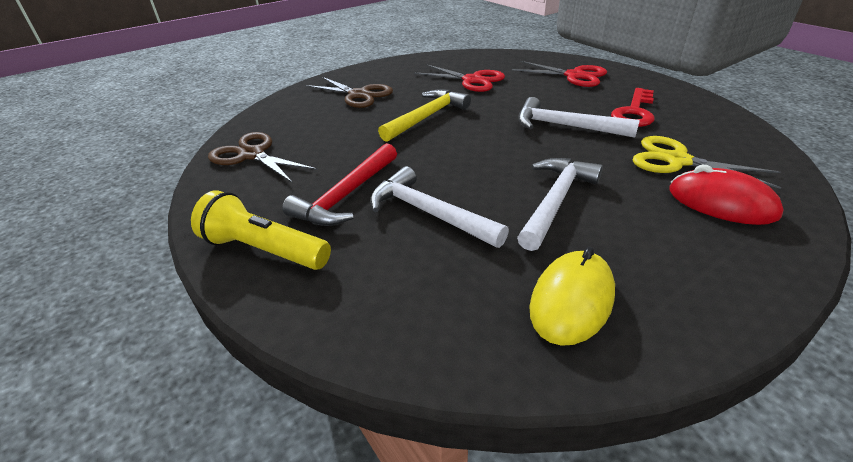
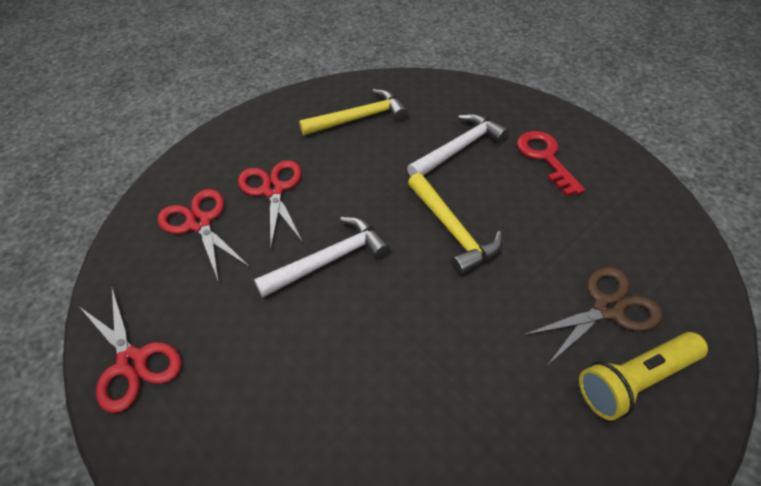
brown scissors: [208,132,318,183] [305,77,393,108] = 2 -> [522,267,663,366] = 1
red hammer: [282,143,397,226] = 1 -> none = 0
red mouse: [669,165,784,225] = 1 -> none = 0
red scissors: [414,64,505,92] [512,61,607,87] = 2 -> [80,287,182,413] [158,189,249,282] [238,160,303,247] = 3
white hammer: [370,166,509,248] [517,158,603,251] [518,97,640,138] = 3 -> [254,217,390,297] [407,114,509,176] = 2
yellow hammer: [378,89,471,142] = 1 -> [299,89,408,135] [408,173,502,275] = 2
yellow mouse: [529,247,615,346] = 1 -> none = 0
yellow scissors: [632,136,781,189] = 1 -> none = 0

